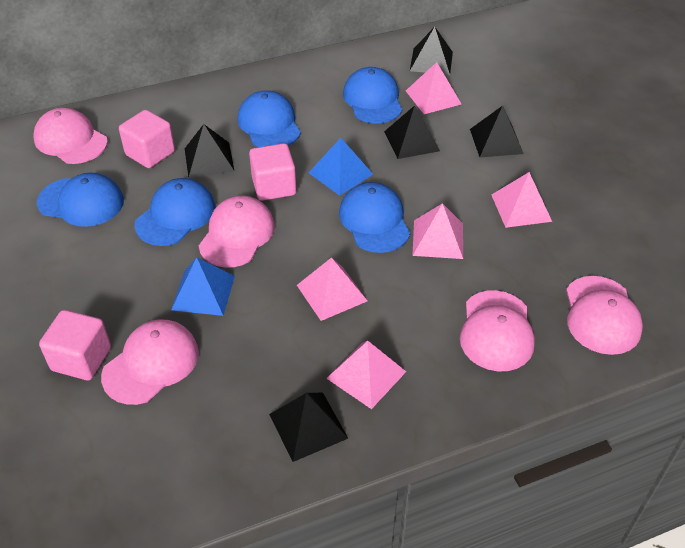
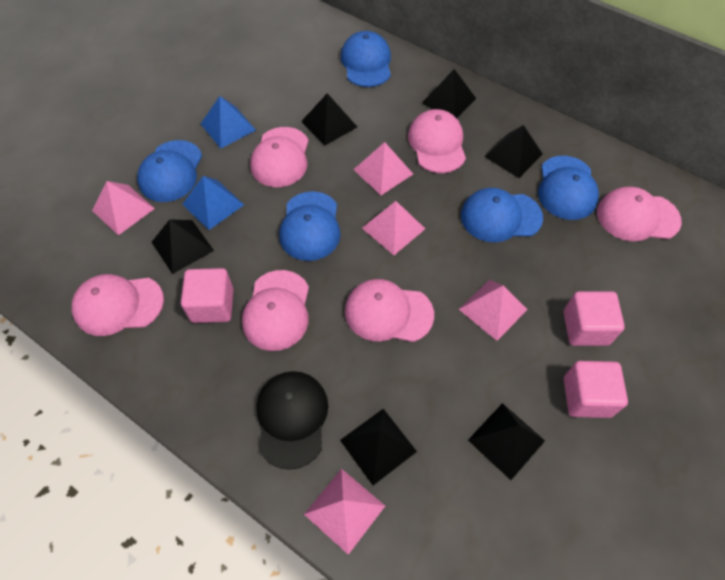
black cap: none = 0 -> [257,371,328,470] = 1
black pyramid: [185,124,234,178] [269,393,348,462] [384,105,440,159] [410,27,453,75] [470,106,523,157] = 5 -> [151,219,214,274] [301,93,357,146] [340,409,417,485] [422,69,476,118] [468,403,545,480] [484,125,543,178] = 6
pink cap: [34,108,108,164] [101,320,199,405] [199,195,275,268] [460,290,535,371] [566,276,643,355] = 5 -> [72,274,164,336] [242,270,309,351] [250,127,309,187] [345,279,434,342] [408,109,466,173] [597,187,682,241] = 6

